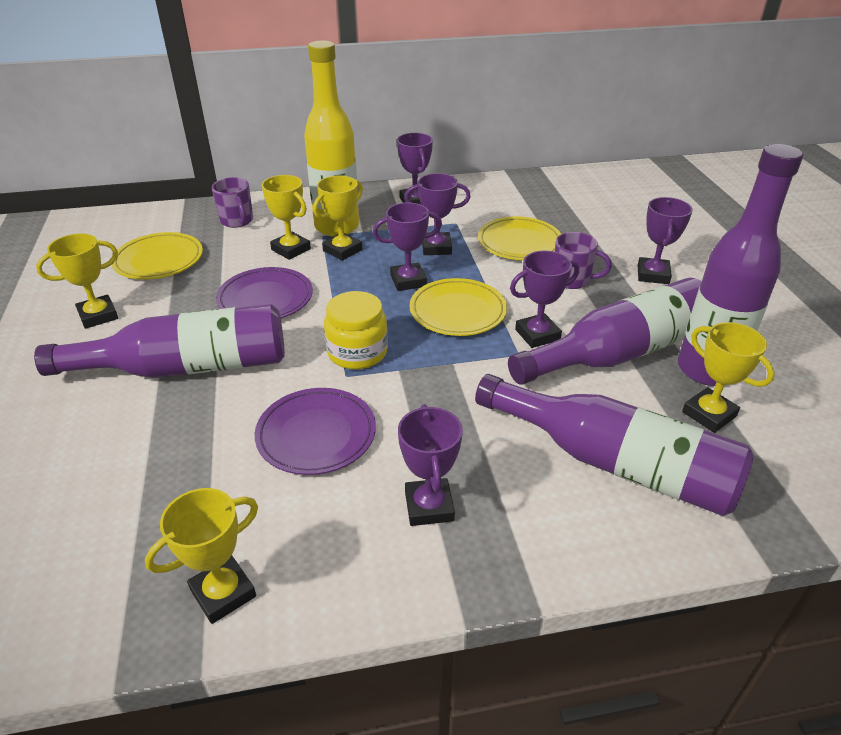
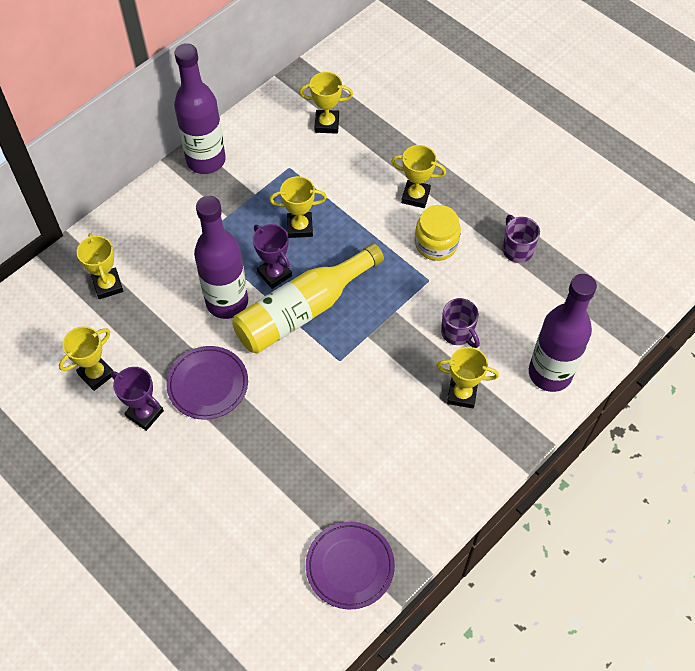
purple bottle: [34,304,285,378] [475,374,754,516] [508,278,702,385] [678,144,803,386] = 4 -> [174,43,226,174] [194,196,248,319] [529,274,597,392] = 3
purple trophy: [373,202,442,291] [397,133,433,204] [398,404,463,526] [404,173,471,255] [510,251,579,348] [638,197,693,284] = 6 -> [111,367,164,431] [253,224,292,289] = 2
yellow plate: [112,232,203,279] [410,278,507,336] [478,216,561,260] = 3 -> none = 0
yellow trophy: [36,233,118,329] [145,488,258,624] [262,175,311,260] [313,176,363,261] [682,322,775,433] = 5 -> [59,326,113,391] [77,233,123,299] [269,176,327,238] [299,72,353,134] [391,145,446,208] [436,347,499,408] = 6

